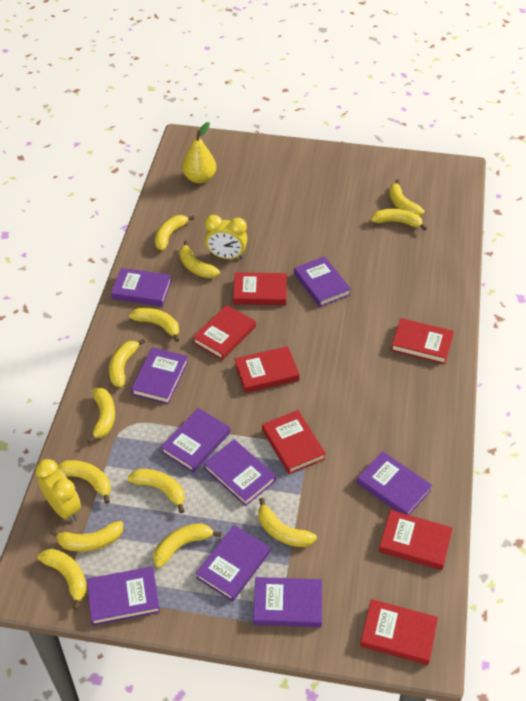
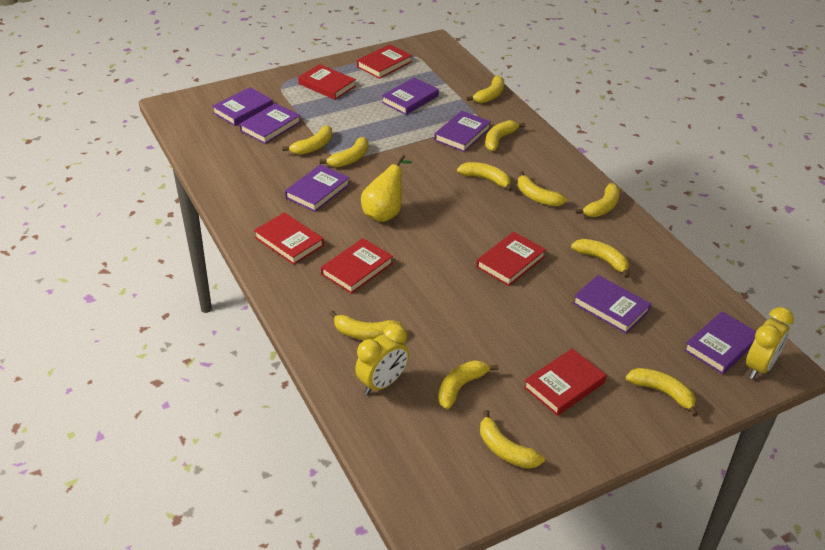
purple book: [87,566,160,626] [111,268,172,306] [131,347,188,404] [161,408,230,473] [196,525,270,602] [204,439,276,506] [253,577,322,627] [294,256,351,307] [357,451,432,515] = 9 -> [212,87,273,126] [239,103,301,144] [285,164,350,212] [382,77,439,115] [434,111,491,152] [573,275,651,334] [684,311,756,374] = 7
red book: [193,305,256,360] [233,272,287,305] [235,346,300,393] [262,410,326,474] [360,599,438,665] [379,510,453,570] [391,318,454,364] = 7 -> [254,213,324,265] [298,64,356,100] [321,238,393,294] [357,44,412,79] [476,232,546,286] [524,349,606,416] = 6
yellow banana: [38,549,87,610] [50,521,123,552] [57,460,111,504] [87,388,115,443] [109,339,145,387] [127,469,185,513] [129,308,179,342] [153,523,222,568] [155,215,195,251] [179,240,220,278] [258,498,317,547] [371,209,427,231] [389,179,424,216] = 13 -> [282,125,333,155] [320,137,368,167] [329,310,402,340] [438,360,499,409] [457,162,513,191] [466,75,504,103] [480,410,545,469] [485,120,525,151] [518,171,567,206] [571,239,629,278] [575,183,620,217] [626,368,698,417] = 12

